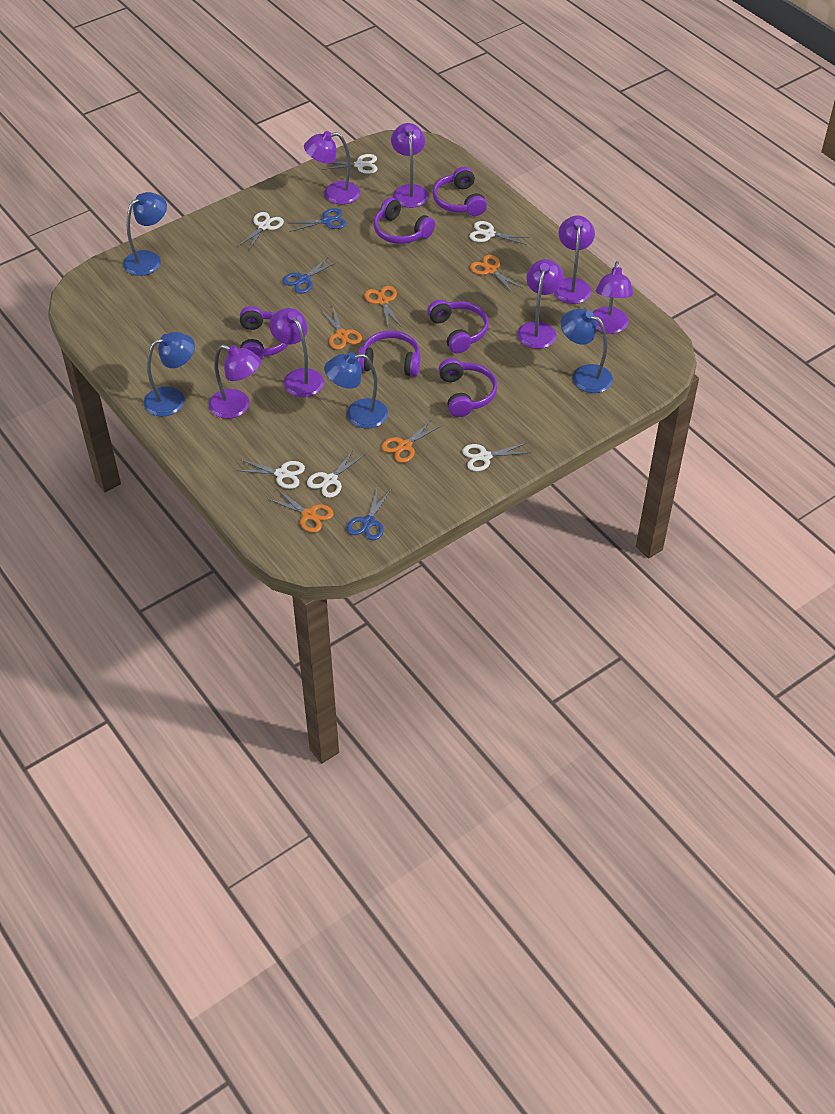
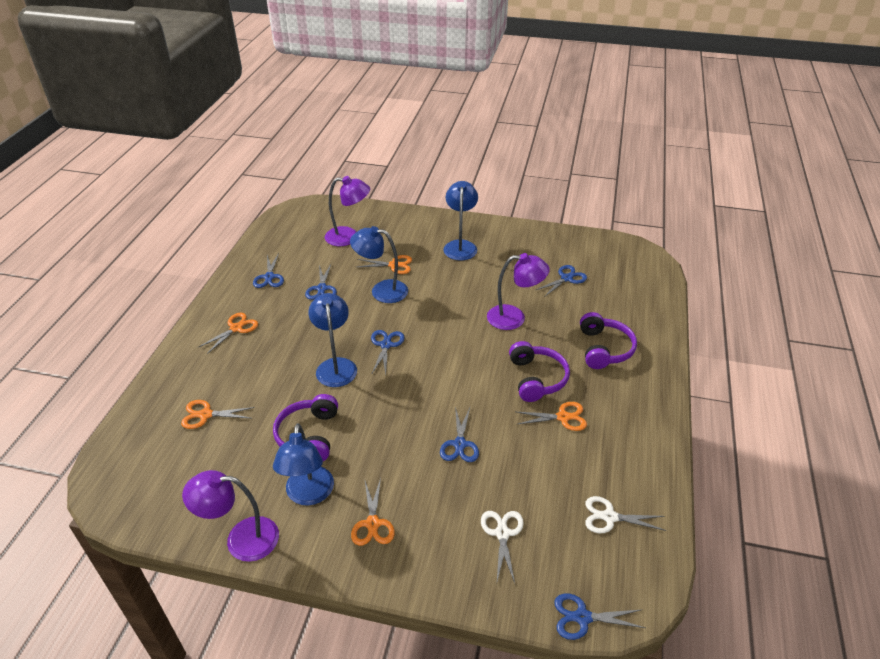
blue scissors: [283,256,338,294] [289,208,346,232] [347,486,391,540] = 3 -> [253,253,284,288] [305,264,337,300] [371,330,405,374] [440,407,479,462] [536,265,587,297] [554,593,645,640] = 6
purple headphones: [240,306,289,359] [357,331,420,377] [374,197,435,244] [427,299,489,354] [433,167,487,216] [439,358,497,417] = 6 -> [273,394,338,461] [509,341,570,402] [580,312,637,369] = 3
purple lamp: [209,344,261,419] [269,308,324,397] [304,131,360,204] [391,123,429,208] [517,259,564,349] [554,216,595,304] [592,261,633,334] = 7 -> [182,470,279,562] [325,176,370,246] [487,253,550,330] = 3
white scissors: [235,459,305,489] [237,212,284,250] [307,449,364,498] [322,154,378,174] [462,443,531,471] [469,221,530,245] = 6 -> [481,511,524,583] [585,496,667,533] = 2

